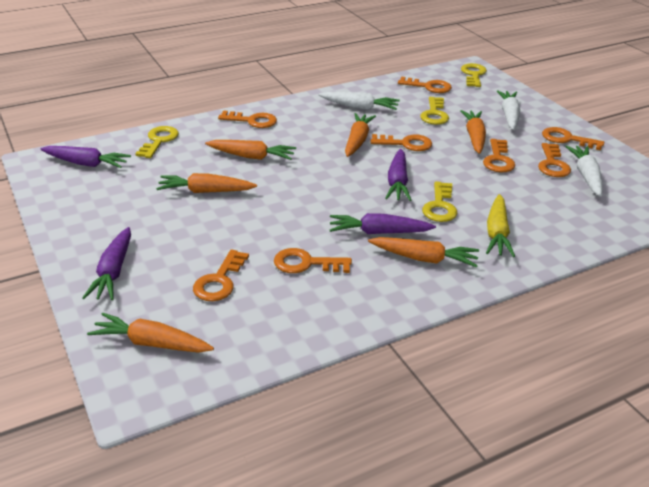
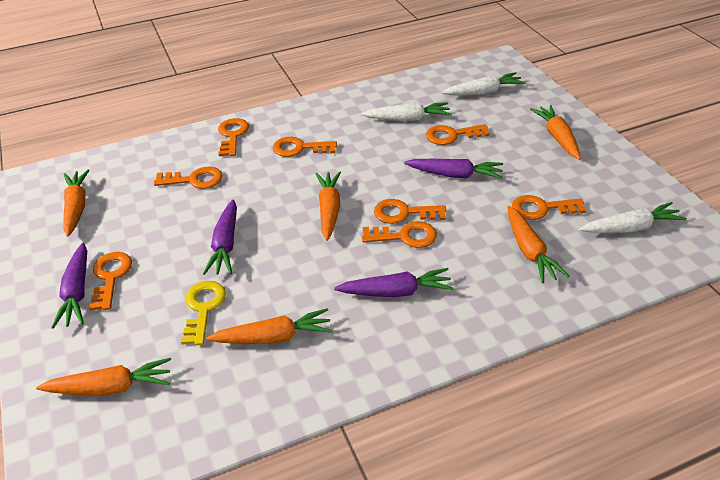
yellow carrot: [486,194,515,257] = 1 -> none = 0
yellow key: [135,126,179,158] [420,97,449,125] [422,181,457,222] [461,63,487,87] = 4 -> [181,281,226,345] = 1

